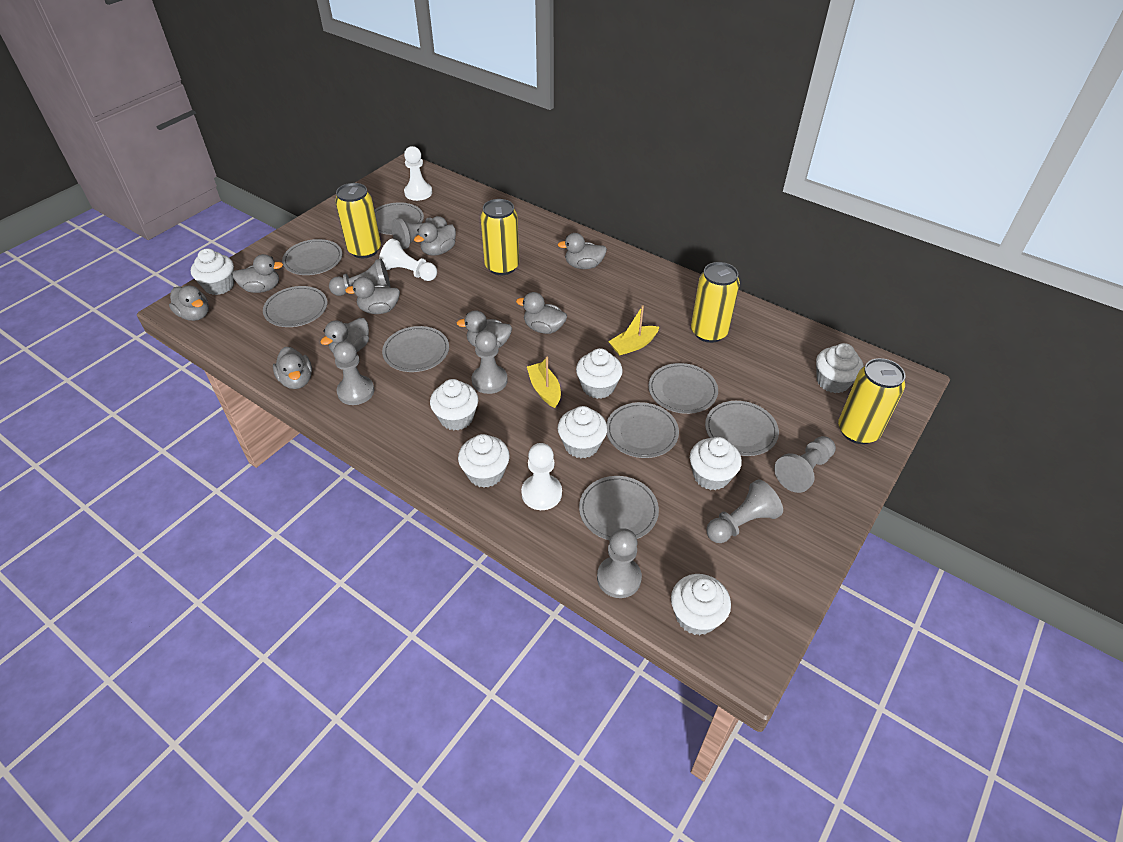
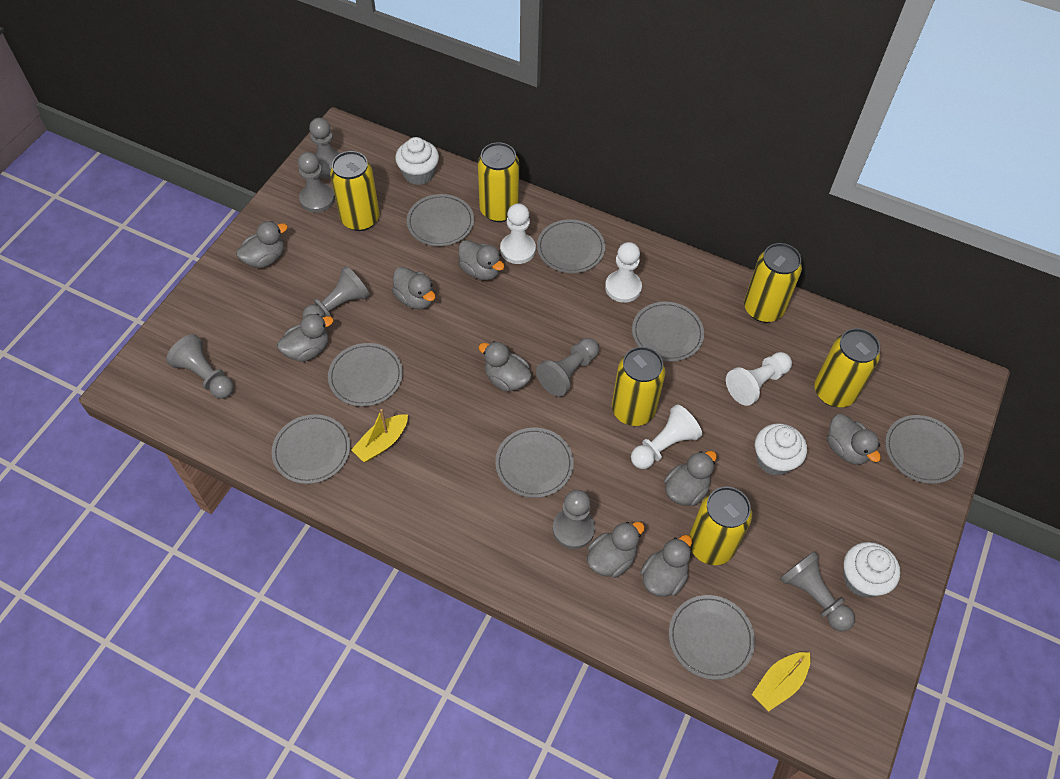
white cupcake: [191,248,234,295] [430,379,478,430] [458,434,510,488] [558,406,607,458] [576,348,623,399] [671,574,731,635] [690,437,742,490] [816,343,863,393] = 8 -> [395,137,439,185] [755,423,807,476] [844,542,900,597] = 3
white pawn: [379,239,437,281] [404,146,432,201] [521,443,562,510] = 3 -> [500,203,536,264] [605,242,642,303] [631,404,702,469] [726,352,792,406] = 4
yellow can: [335,183,381,258] [480,199,519,275] [691,262,740,343] [838,358,905,444] = 4 -> [330,151,379,231] [478,142,519,222] [612,347,666,426] [689,487,752,565] [744,243,802,323] [815,328,880,407] = 6

